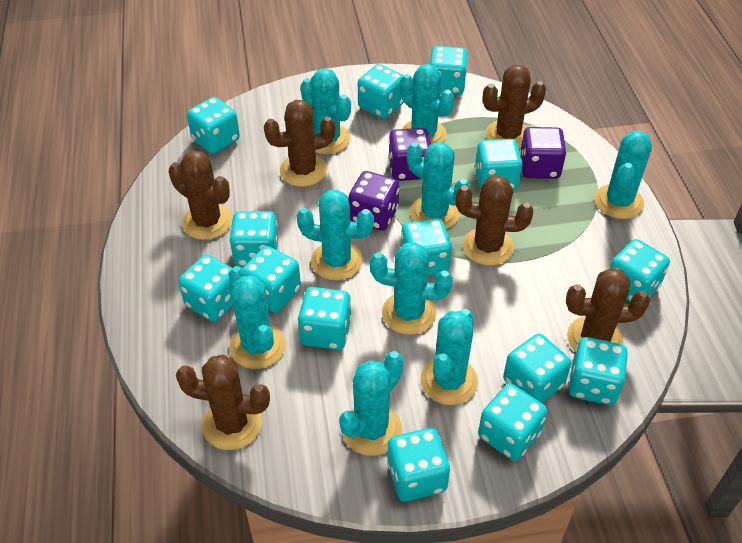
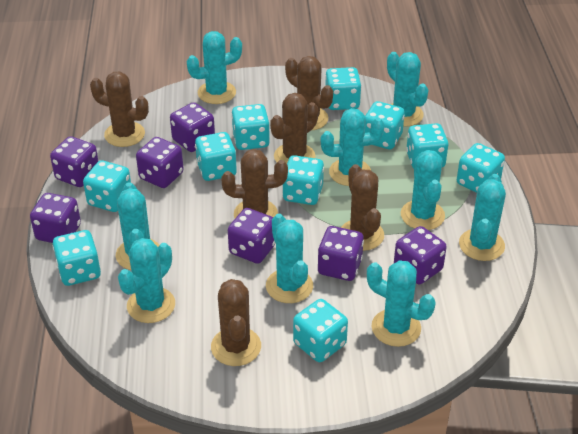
purple dice: [349,171,399,231] [388,128,431,181] [520,127,567,179] = 3 -> [30,193,81,243] [50,136,98,187] [136,137,184,188] [170,102,215,152] [228,208,276,264] [318,226,364,281] [394,226,447,284] = 7
turquoise dice: [178,254,233,322] [187,97,240,154] [229,211,278,267] [243,246,301,313] [298,287,352,350] [358,64,404,119] [387,428,450,502] [401,218,452,276] [430,46,468,95] [475,139,522,190] [478,384,547,461] [503,334,571,403] [568,337,628,405] [610,239,670,302] = 14 -> [53,230,101,286] [83,160,131,212] [195,132,237,181] [231,104,270,150] [282,155,324,205] [293,299,348,362] [325,67,361,110] [365,101,405,149] [406,123,448,169] [457,143,505,193] = 10

